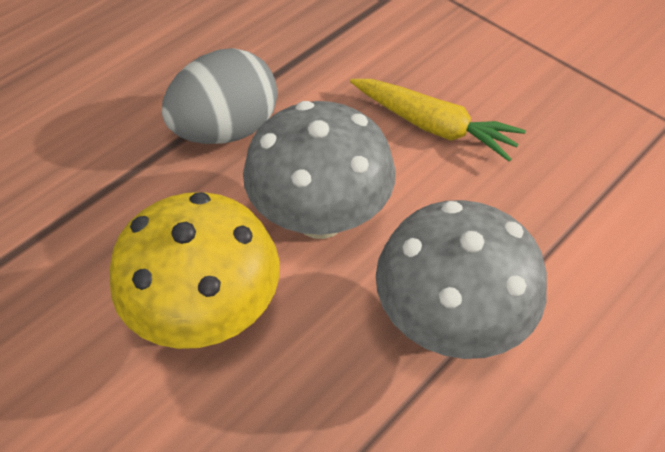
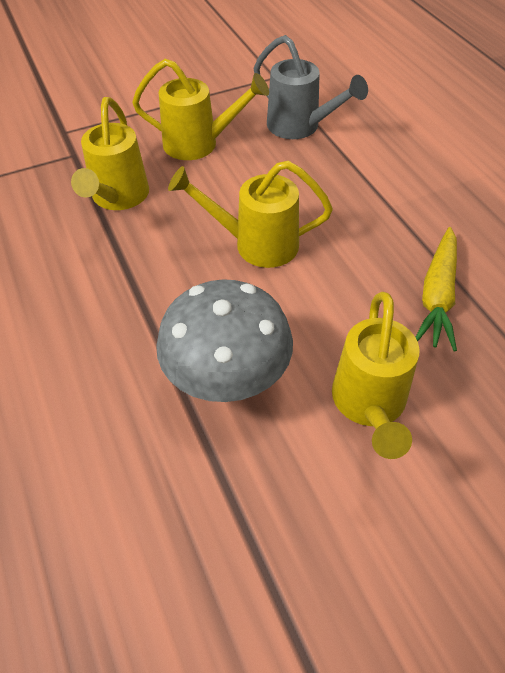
grey egg: [162,48,277,144] = 1 -> none = 0
grey mushroom: [243,101,396,239] [376,200,547,359] = 2 -> [156,279,293,402] = 1
grey watering can: none = 0 -> [254,35,368,139] = 1
yellow mushroom: [109,192,280,349] = 1 -> none = 0
yellow watering can: none = 0 -> [71,97,149,210] [132,59,269,160] [168,161,333,268] [332,292,419,459] = 4

